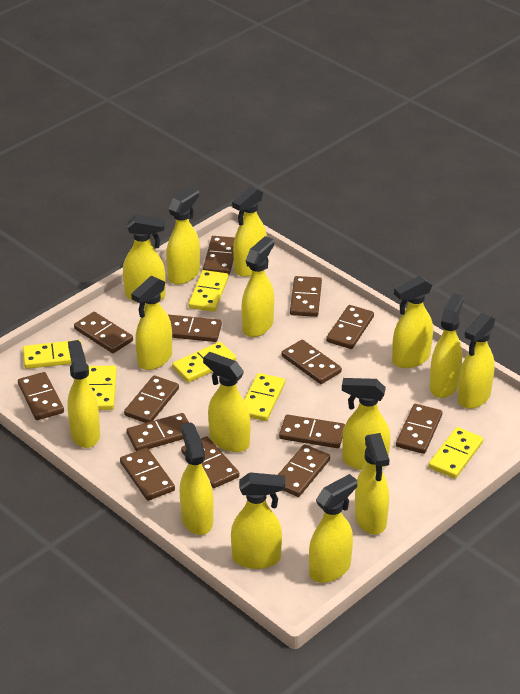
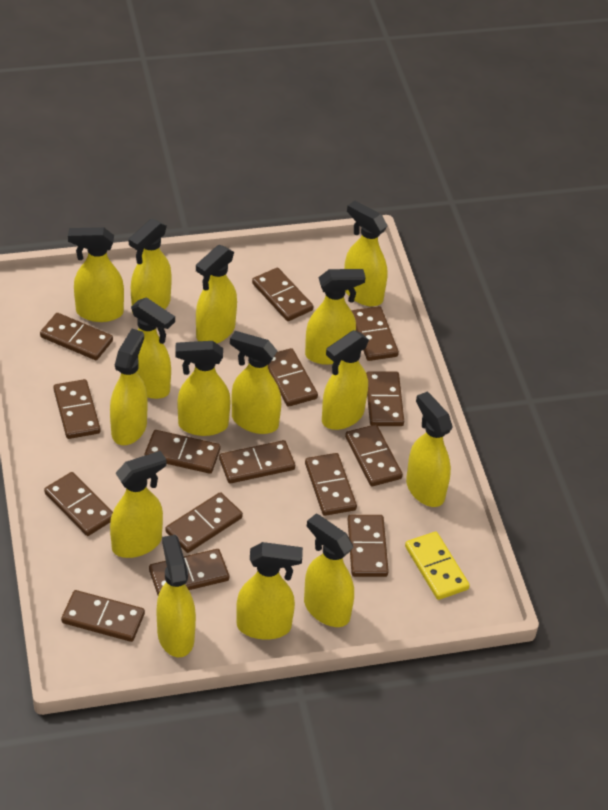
brown domino: [18,372,64,420] [74,312,133,353] [120,448,175,501] [124,376,179,423] [126,413,189,451] [167,314,222,342] [181,436,239,488] [203,236,235,275] [278,444,330,497] [279,414,345,448] [282,340,342,384] [290,276,322,317] [326,305,374,349] [396,404,442,454] = 14 -> [40,313,113,360] [44,472,113,536] [53,379,101,439] [61,590,145,642] [145,430,221,474] [149,549,229,595] [166,492,243,553] [219,440,295,484] [252,268,313,321] [268,348,318,407] [305,453,357,516] [345,424,403,486] [348,515,389,577] [352,306,399,361] [366,371,404,426] = 15
yellow domino: [23,340,82,369] [86,366,117,410] [172,342,236,383] [188,270,228,312] [244,373,285,421] [428,427,483,479] = 6 -> [405,532,470,600] = 1

